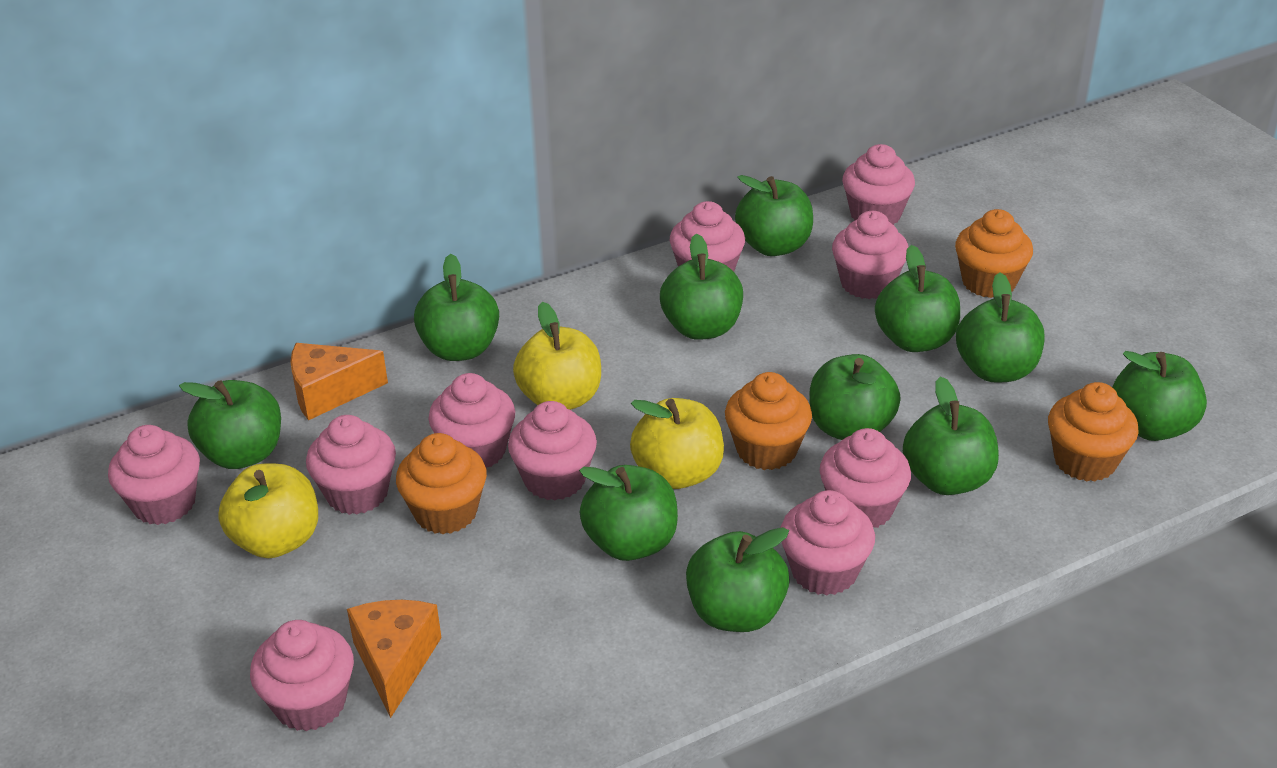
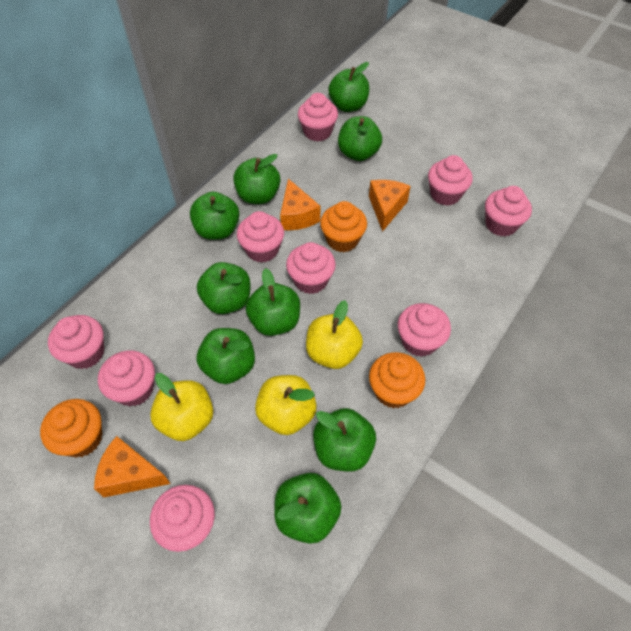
green apple: [179,380,281,469] [414,254,499,361] [579,465,678,561] [660,233,743,340] [686,527,790,632] [735,175,813,256] [809,354,901,440] [875,245,960,352] [903,376,999,495] [956,272,1045,382] [1112,351,1207,441] = 11 -> [190,192,239,240] [197,262,251,314] [197,328,255,384] [233,154,280,204] [246,268,300,336] [274,473,342,544] [313,408,376,472] [328,62,369,112] [338,116,382,161] = 9
orange cheese: [291,343,388,420] [347,600,442,718] = 2 -> [94,436,171,497] [280,179,320,230] [369,180,411,232] = 3
orange cupcake: [396,433,487,534] [725,372,812,470] [955,209,1033,298] [1048,382,1139,482] = 4 -> [40,399,102,458] [320,201,367,252] [369,352,425,409] = 3
pink cupcake: [108,425,200,525] [250,620,354,731] [306,415,396,515] [428,373,515,468] [508,401,597,500] [670,201,745,272] [780,490,875,596] [820,428,911,528] [832,211,909,299] [842,144,915,225] = 10 -> [48,315,104,369] [98,350,155,406] [150,485,215,552] [237,211,284,263] [286,242,336,294] [298,93,338,142] [398,303,451,357] [428,155,473,206] [485,186,532,236] = 9

